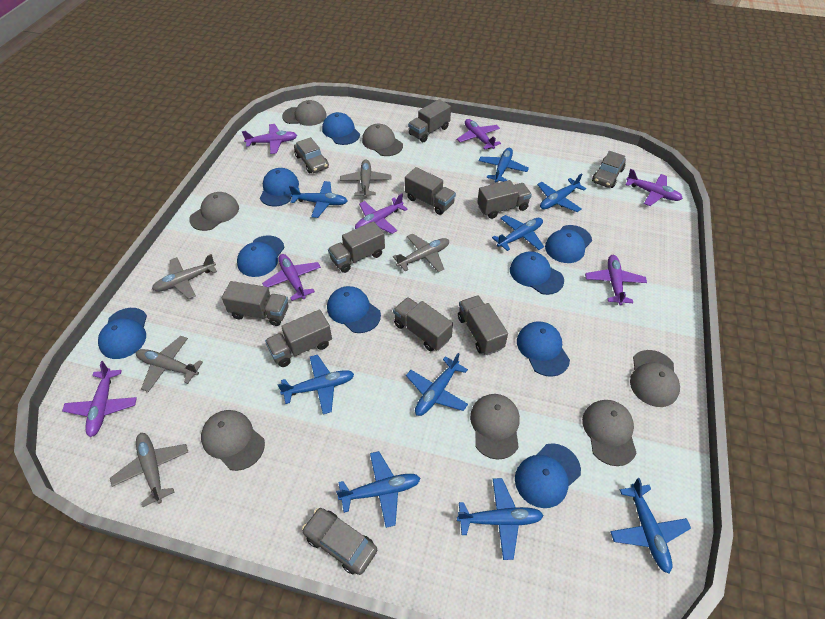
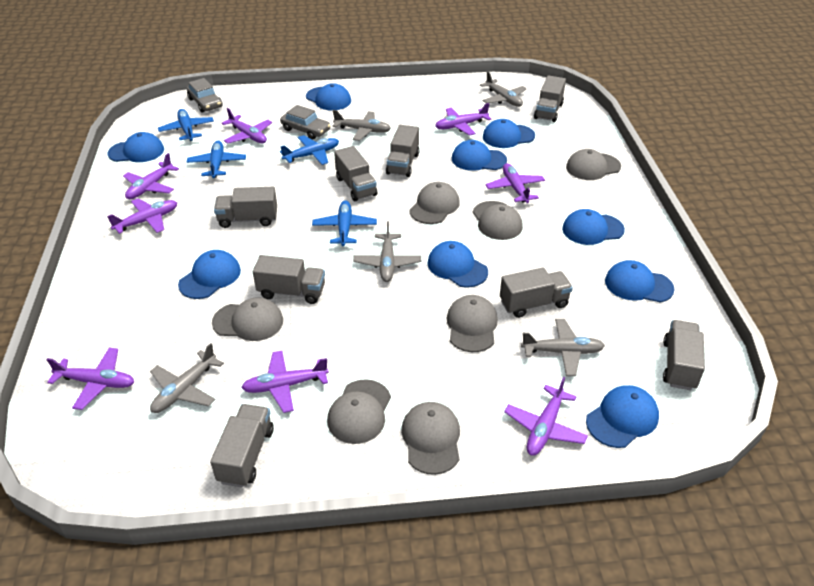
blue plane: [277,355,354,414] [289,181,348,218] [336,451,421,528] [406,353,468,416] [457,478,543,560] [478,148,529,182] [492,215,544,251] [537,173,586,212] [610,478,691,574] = 9 -> [158,109,214,141] [187,141,246,178] [280,135,339,165] [312,200,377,246] = 4
grey car: [294,137,329,173] [302,508,377,575] [592,151,626,188] = 3 -> [187,78,222,113] [280,105,331,139] = 2
purple plane: [62,361,137,437] [242,124,297,154] [262,254,321,301] [355,194,408,234] [457,119,501,149] [585,255,647,305] [625,169,683,206] = 7 -> [47,348,134,410] [107,199,177,234] [123,153,179,199] [221,108,272,144] [241,351,329,413] [435,103,491,136] [486,163,545,203] [504,377,588,456] = 8

